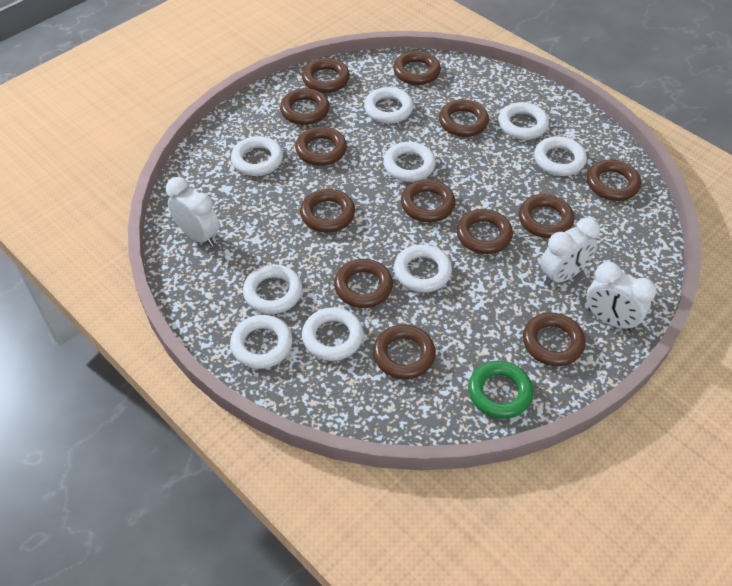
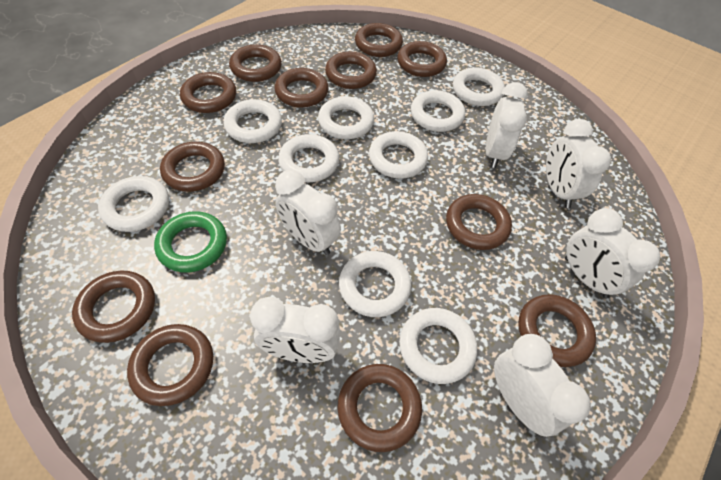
brown ring: [280,88,330,125] [295,127,347,166] [300,189,355,233] [302,58,350,93] [334,259,393,308] [373,324,436,379] [393,51,441,85] [401,180,455,222] [439,100,489,137] [457,209,513,254] [519,194,574,238] [523,313,585,366] [587,160,641,201] = 13 -> [72,271,155,343] [127,324,213,406] [160,142,225,192] [180,72,236,113] [229,44,282,82] [274,68,329,108] [325,51,377,89] [337,364,422,452] [355,23,403,57] [397,41,447,77] [446,194,512,250] [518,294,596,367] = 12
white clock: [166,177,219,247] [540,218,600,285] [586,262,656,331] = 3 -> [250,297,340,363] [275,170,341,255] [486,82,528,168] [494,334,591,437] [546,119,611,208] [565,208,660,298] = 6

